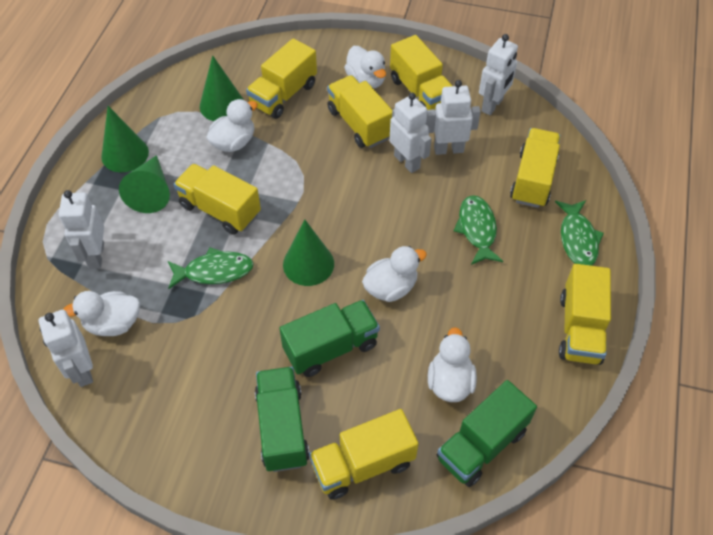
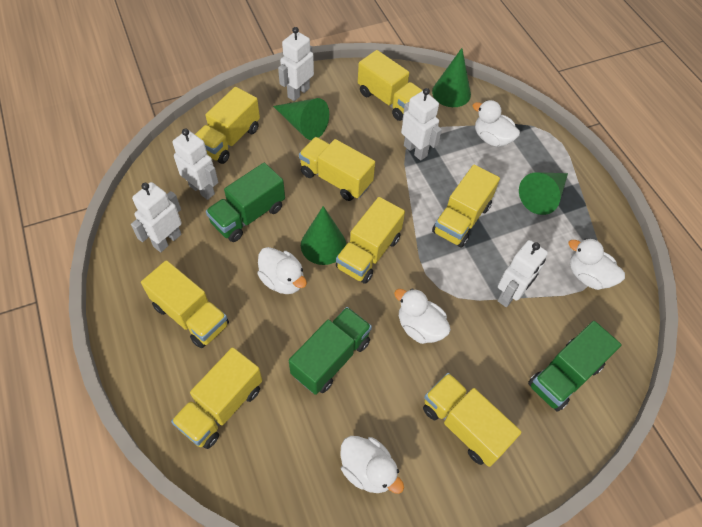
green fish: [168,247,254,289] [454,195,503,265] [555,200,604,266] = 3 -> none = 0
yellow truck: [174,164,261,235] [246,38,317,119] [309,409,419,500] [327,75,392,148] [390,35,452,110] [510,128,560,208] [559,264,611,365] = 7 -> [141,260,229,348] [171,347,262,449] [195,87,260,164] [299,137,375,201] [336,197,405,284] [358,50,423,121] [423,373,521,467] [432,165,500,248] = 8

